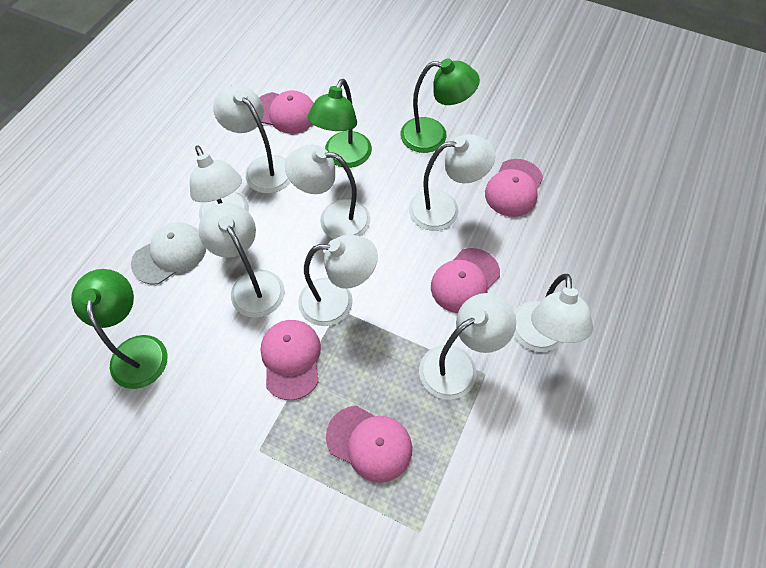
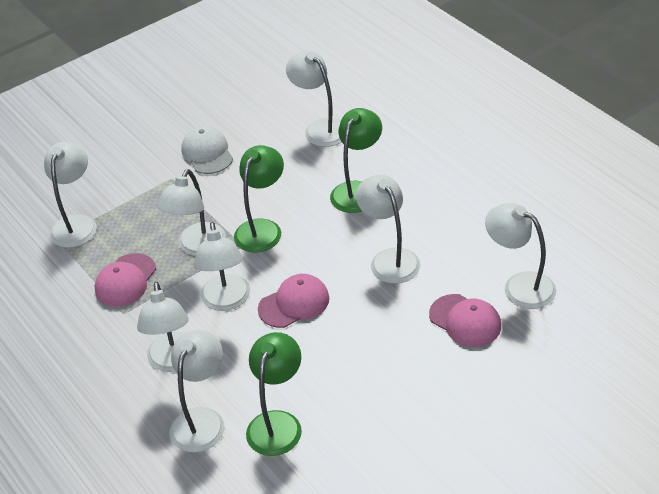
pink cap: [259,90,314,133] [261,320,321,400] [326,406,412,483] [431,248,500,313] [485,159,543,217] = 5 -> [95,253,156,307] [258,274,329,328] [429,294,501,347] = 3

